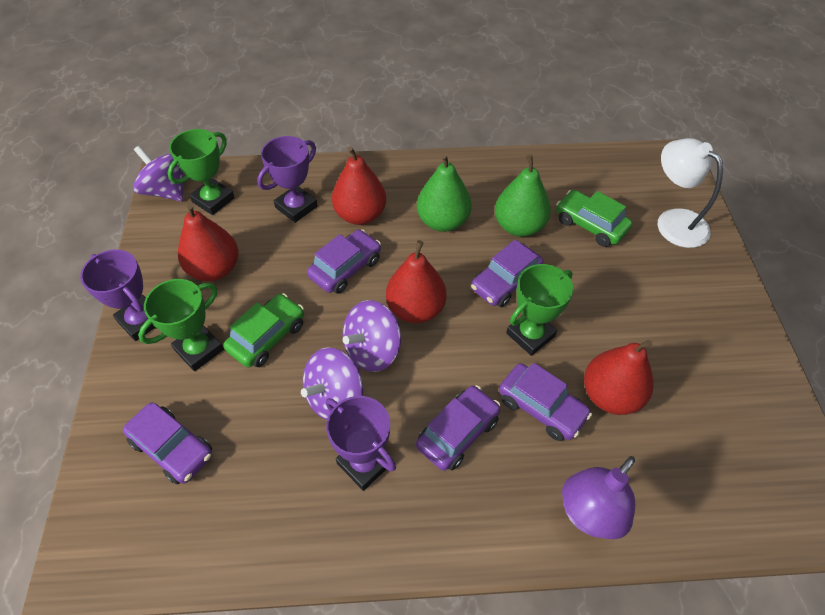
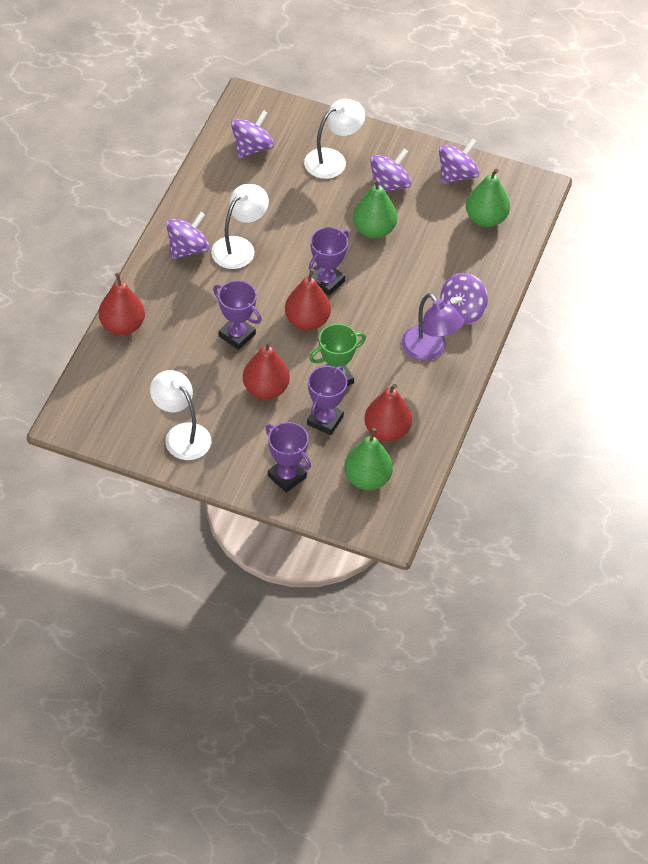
green car: [223,293,304,367] [556,190,632,247] = 2 -> none = 0
green pear: [417,153,472,232] [495,154,551,237] = 2 -> [344,428,393,490] [353,179,397,238] [466,169,510,227] = 3
green trophy: [138,279,224,371] [167,129,235,215] [506,264,573,356] = 3 -> [309,324,366,386] = 1
purple car: [123,403,212,485] [307,229,381,294] [416,385,501,471] [471,240,543,307] [499,363,592,441] = 5 -> none = 0
purple spinning top: [133,146,183,201] [301,347,363,420] [343,300,401,372] = 3 -> [166,212,210,259] [231,110,274,159] [370,149,411,192] [439,139,479,184] [440,273,488,325] = 5
purple trophy: [80,250,156,341] [257,136,318,223] [326,396,396,491] = 3 -> [213,280,262,350] [266,422,311,493] [307,365,347,435] [309,227,349,296] = 4
white lamp: [658,138,723,248] = 1 -> [150,370,211,460] [211,184,269,269] [304,99,365,179] = 3

